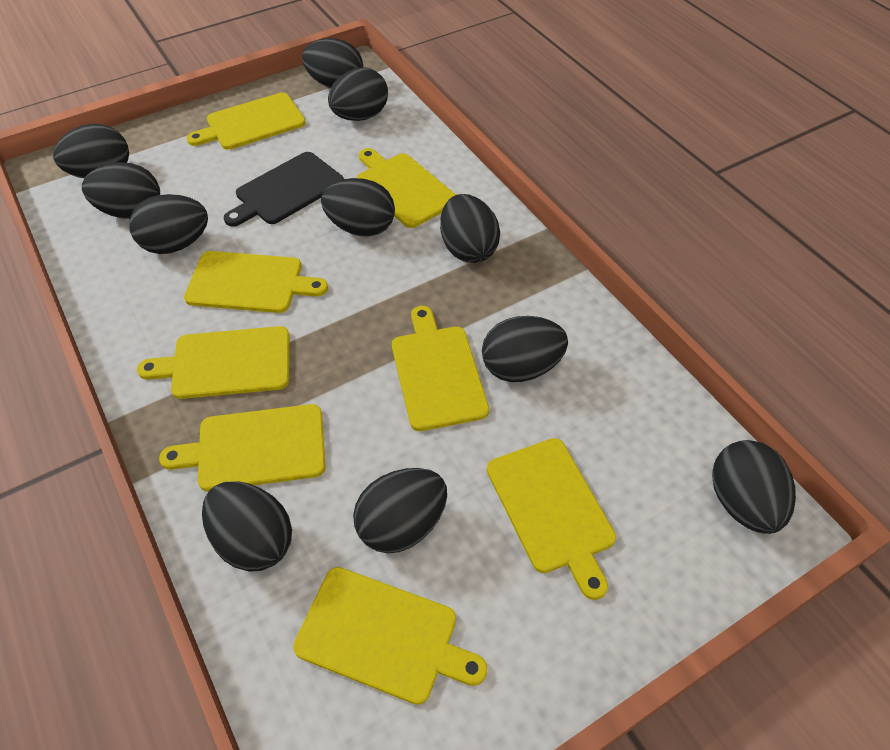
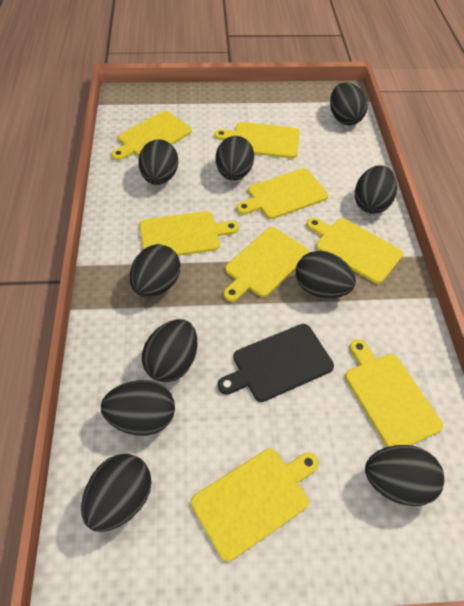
black egg: [53,124,129,178] [82,162,160,219] [129,194,208,254] [202,481,292,572] [302,38,363,88] [321,178,395,236] [328,67,388,121] [353,468,447,553] [440,194,500,263] [482,316,568,382] [712,440,796,534] = 11 -> [81,454,151,532] [101,380,175,436] [130,244,180,297] [139,139,178,185] [142,319,198,383] [216,136,254,181] [296,251,356,298] [330,83,368,125] [355,165,397,214] [365,445,444,506] = 10

